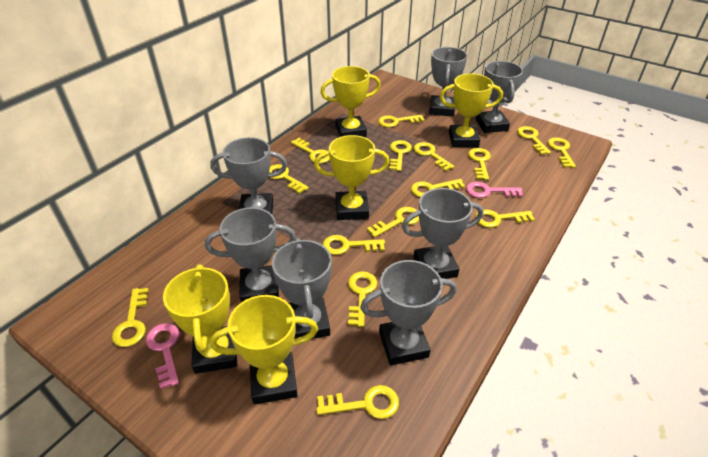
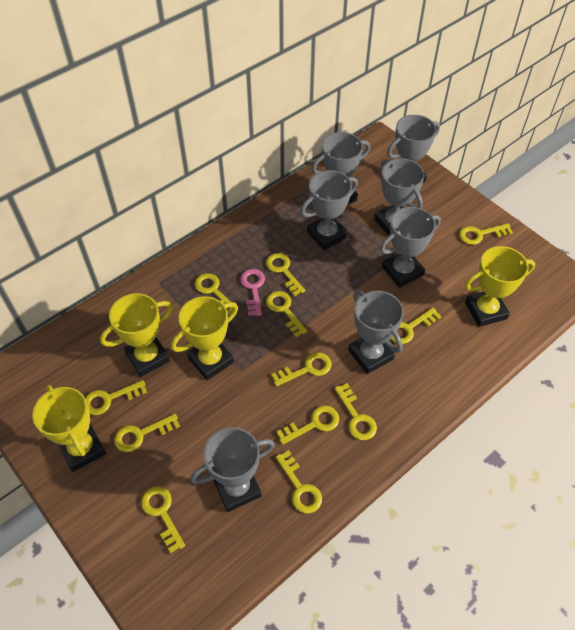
pink key: [146,323,179,389] [466,182,523,198] = 2 -> [240,269,265,316] = 1
yellow key: [112,288,149,347] [269,164,309,194] [291,138,330,163] [316,385,399,419] [323,235,385,255] [348,271,377,327] [367,207,419,238] [378,114,425,127] [389,140,412,171] [411,179,465,197] [414,142,455,171] [468,148,491,180] [475,209,535,228] [517,126,551,155] [548,137,576,168] = 15 -> [85,380,147,415] [114,414,180,452] [141,486,185,554] [195,273,233,315] [266,253,305,296] [266,291,308,337] [271,352,332,387] [275,450,322,514] [276,405,339,445] [334,383,377,440] [391,308,441,344] [459,223,513,245] = 12
yellow trophy: [163,264,237,374] [210,295,318,405] [314,135,390,220] [320,66,381,137] [440,73,503,147] = 5 -> [32,385,106,472] [100,293,173,377] [171,296,238,380] [465,246,535,327] = 4

